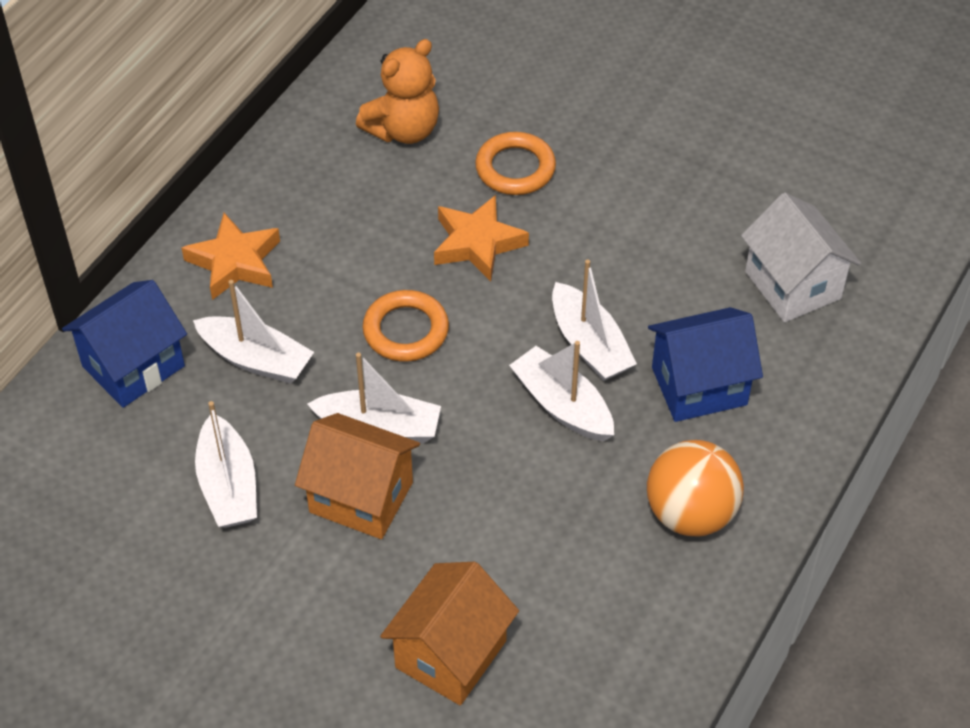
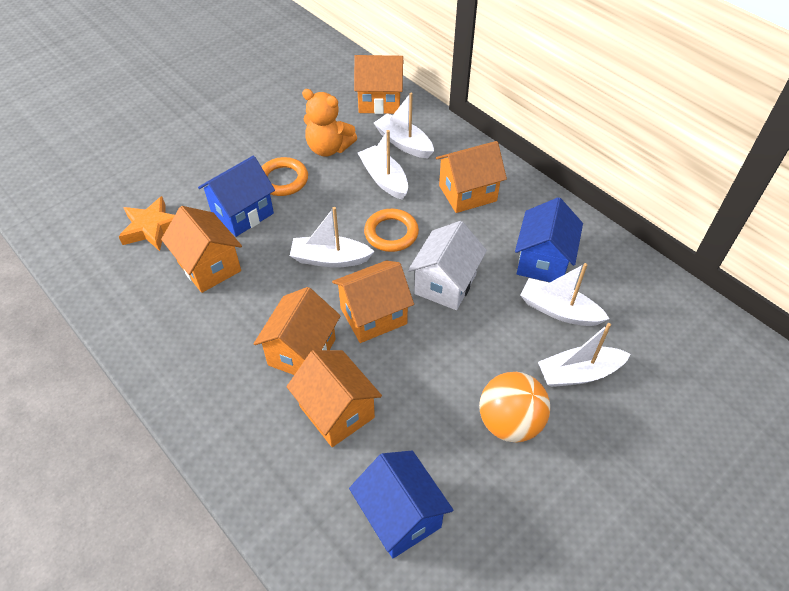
blue house: [62,280,187,408] [648,307,763,422] = 2 -> [198,156,275,237] [349,451,453,558] [515,197,583,282] = 3
orange house: [295,413,420,539] [380,562,519,705] = 2 -> [161,206,242,293] [254,287,341,375] [287,350,382,447] [332,260,414,343] [354,55,403,114] [436,141,507,213] = 6
orange star: [182,213,280,300] [434,195,529,281] = 2 -> [119,196,175,251] = 1

